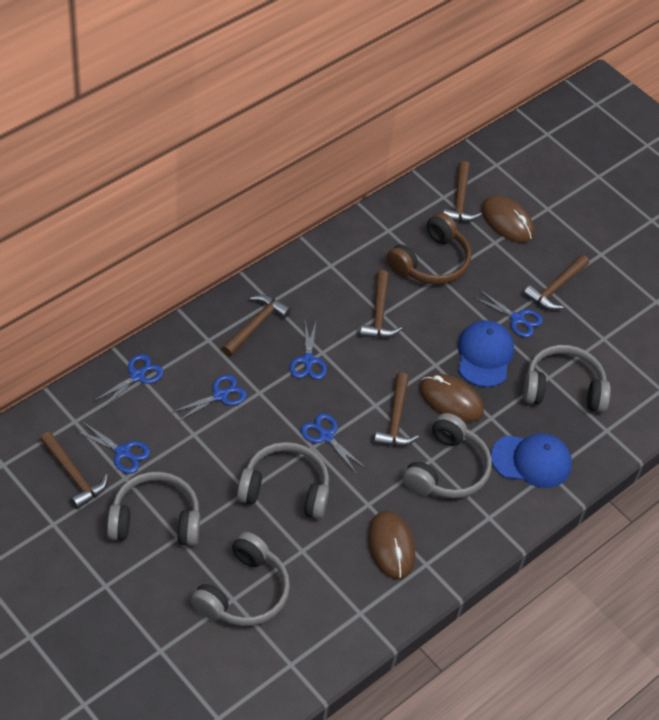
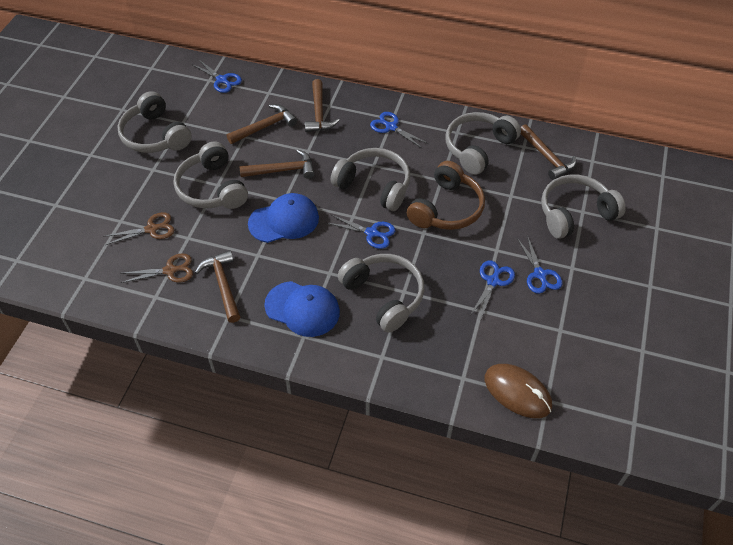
blue scissors: [76,421,150,474] [94,354,164,409] [171,375,247,421] [290,322,327,380] [301,413,365,474] [473,290,543,337] = 6 -> [191,59,242,93] [327,215,395,249] [370,112,428,148] [471,260,515,319] [517,235,562,294] = 5
brown hammer: [40,432,108,509] [222,295,291,357] [360,270,402,338] [374,372,419,446] [443,161,482,222] [523,255,589,310] = 6 -> [195,250,240,323] [226,104,297,144] [239,150,315,179] [305,79,339,132] [521,124,576,180] = 5
brown mouse: [368,511,415,579] [419,374,484,422] [481,195,535,243] = 3 -> [485,364,552,418] = 1
brown scissors: none = 0 -> [103,212,174,245] [120,253,193,283] = 2
grey headphones: [107,472,200,546] [191,532,290,626] [237,442,329,519] [403,413,492,498] [523,345,611,413] = 5 -> [117,91,192,153] [173,142,248,209] [331,148,410,211] [338,254,424,333] [446,112,521,175] [541,175,626,239] = 6

